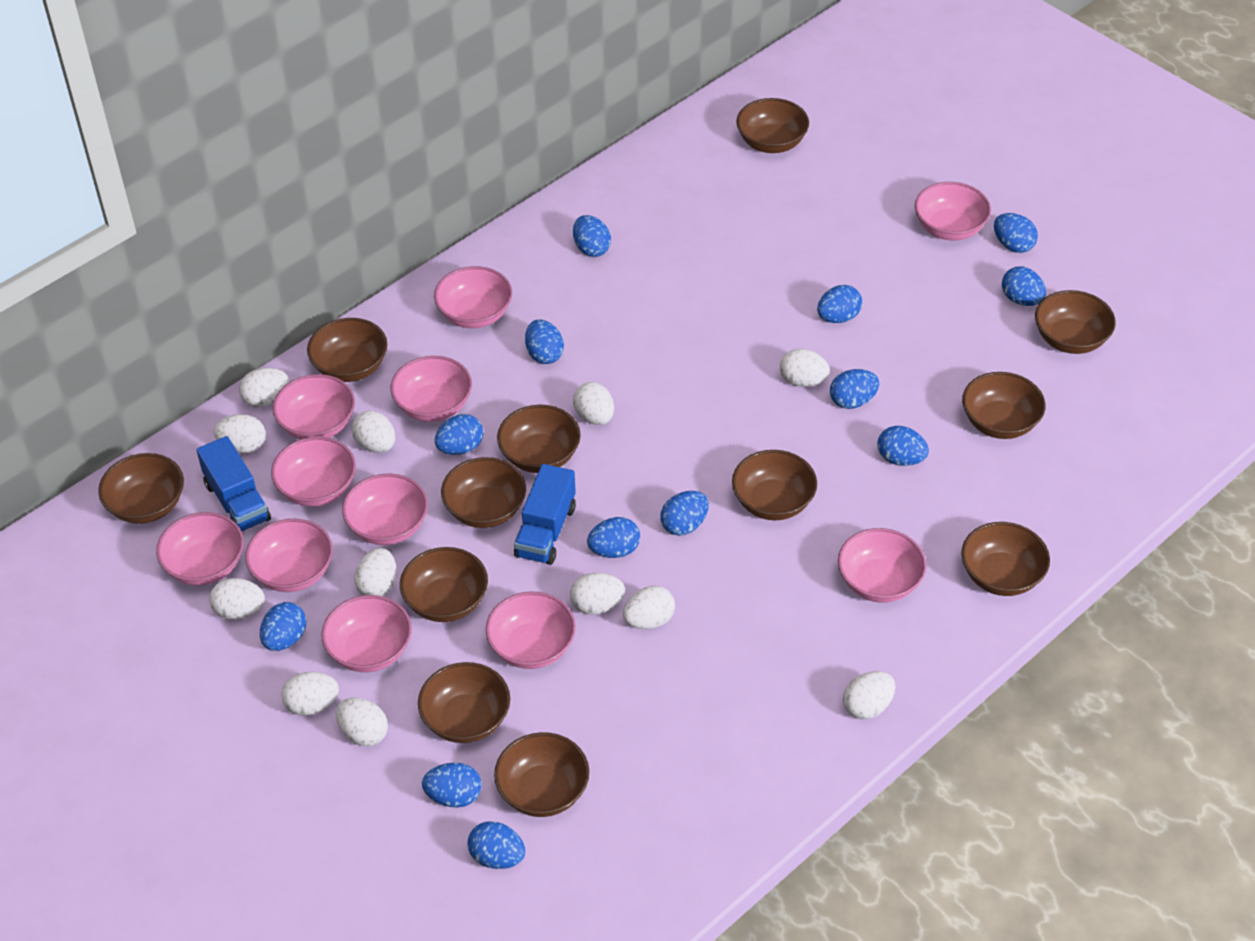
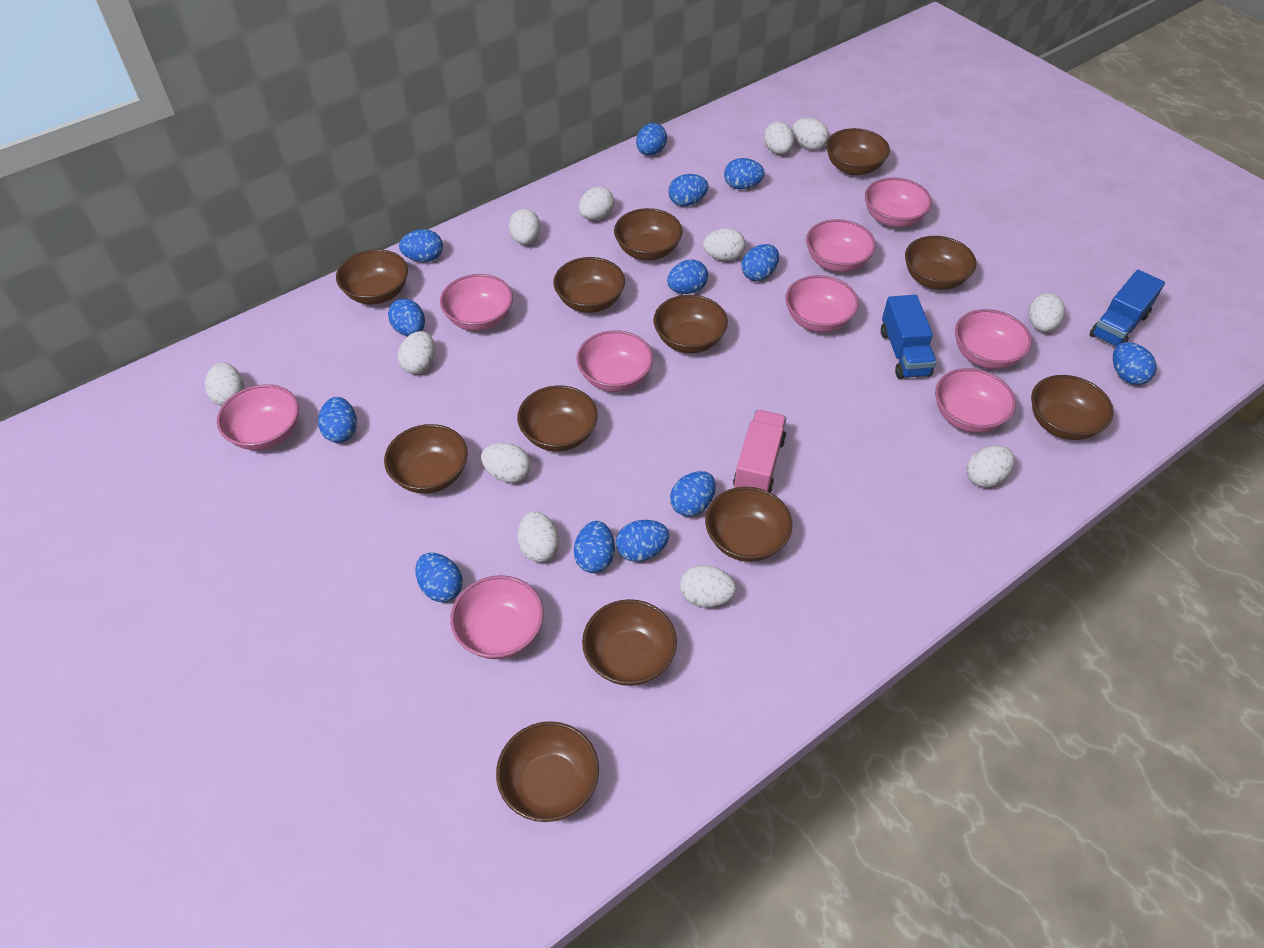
pink bowl: [156,512,244,586] [245,519,333,592] [271,437,356,506] [273,374,355,439] [321,595,412,672] [342,473,428,545] [390,356,472,422] [434,266,512,328] [486,592,576,669] [838,528,926,603] [915,182,991,240] = 11 -> [217,384,299,450] [440,274,513,331] [450,575,544,659] [577,330,653,392] [785,275,859,332] [806,219,876,272] [865,177,932,227] [935,368,1016,433] [955,309,1032,369] = 9
pink truck: none = 0 -> [733,410,786,493] = 1

